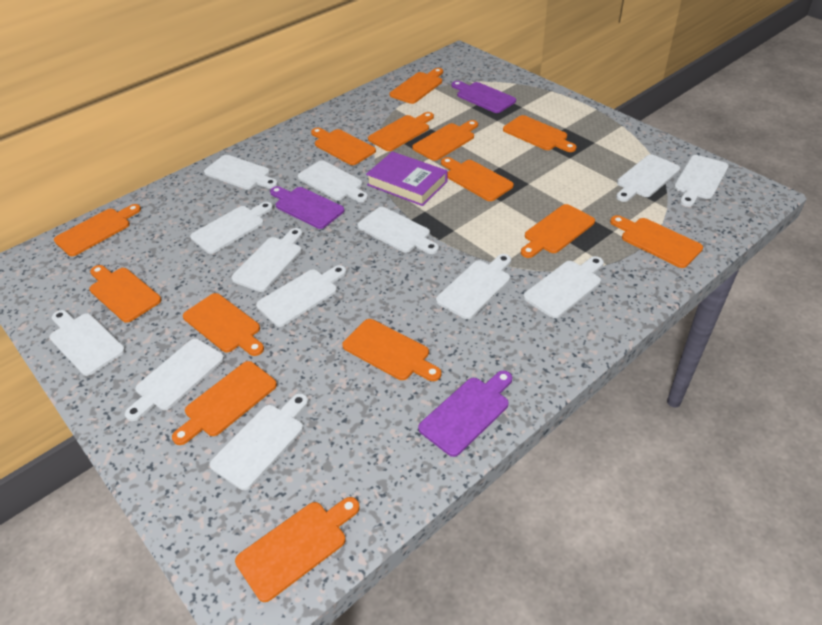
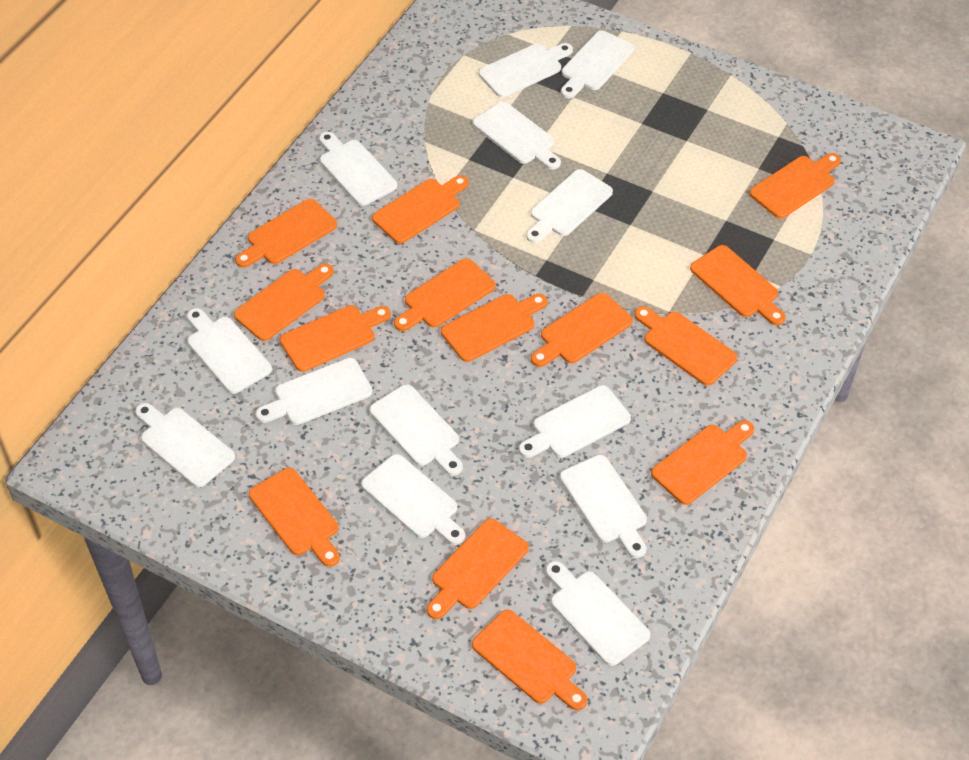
purple book: [366,151,448,206] = 1 -> none = 0
purple cutting board: [270,186,345,229] [418,371,512,457] [452,81,516,113] = 3 -> none = 0

